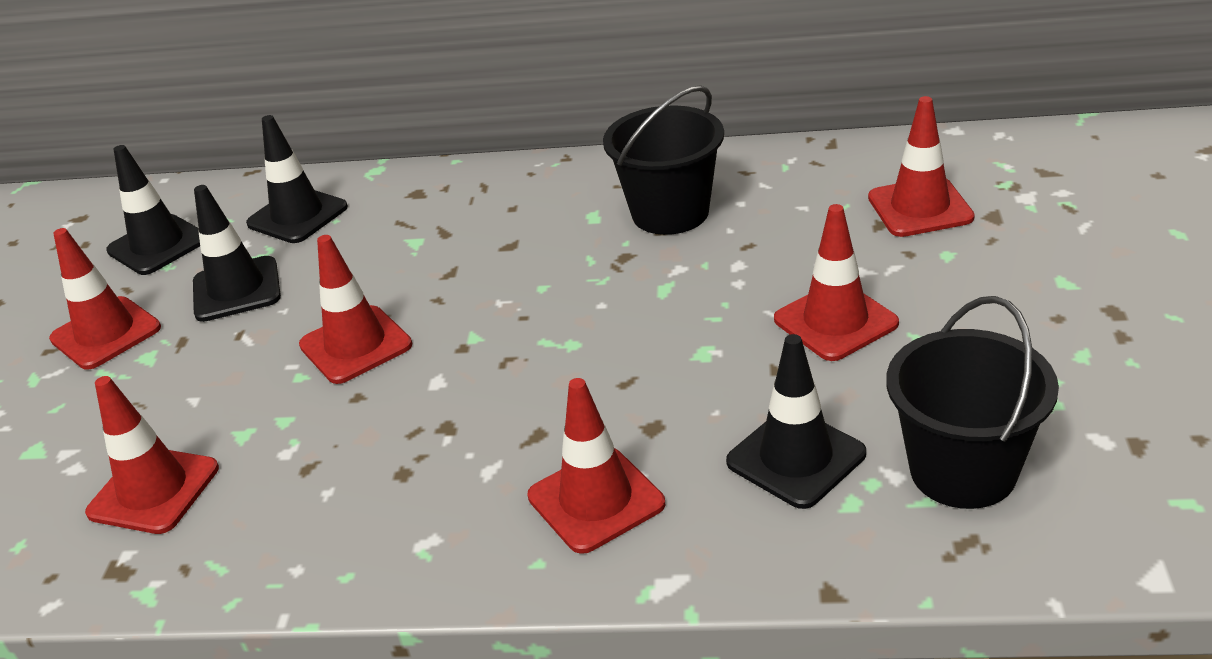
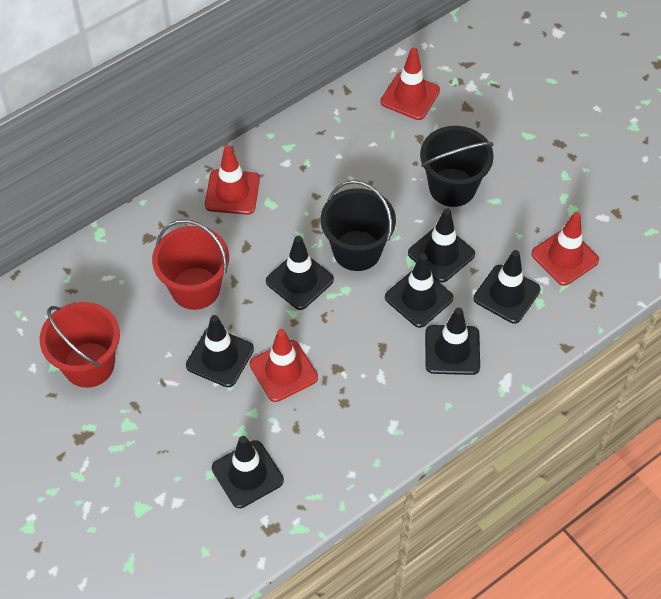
black traffic cone: [106,145,200,275] [193,185,281,322] [246,115,348,243] [726,334,866,509] = 4 -> [186,315,254,387] [212,436,284,508] [266,236,334,310] [385,254,453,328] [408,208,475,282] [425,307,480,375] [474,250,541,324] = 7
red bucket: none = 0 -> [40,302,120,388] [152,220,229,310] = 2
red traffic cone: [49,228,161,370] [85,376,219,534] [299,235,412,384] [527,378,665,554] [774,204,899,361] [868,96,975,237] = 6 -> [205,145,260,215] [250,329,318,402] [380,48,440,120] [531,212,599,286] = 4

